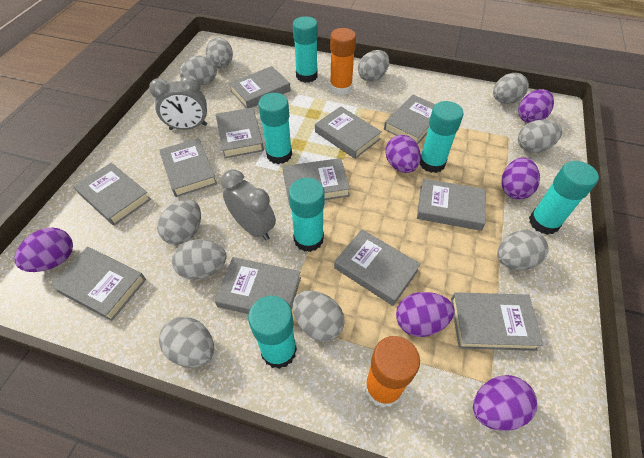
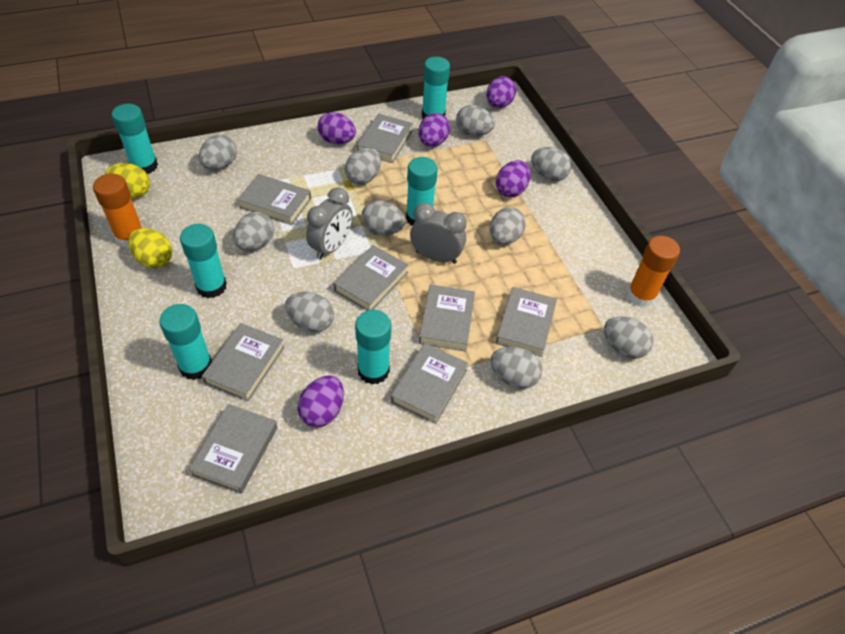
grey book: [50,247,146,321] [74,162,151,226] [159,138,217,197] [214,257,301,314] [216,107,264,158] [229,66,291,108] [282,158,350,205] [315,106,382,159] [334,229,421,306] [384,95,436,144] [417,179,486,231] [451,292,544,351] = 12 -> [189,404,278,494] [202,323,284,401] [237,174,311,225] [333,245,408,311] [357,114,413,163] [391,343,468,424] [419,285,475,352] [496,287,557,357] = 8
purple egg: [14,228,73,272] [385,135,421,173] [396,292,455,337] [473,375,537,431] [501,157,540,200] [518,89,554,123] = 6 -> [297,375,344,427] [317,112,356,144] [418,113,450,147] [486,76,516,108] [496,160,530,197] = 5
yellow egg: none = 0 -> [105,163,150,198] [128,228,172,268] = 2

